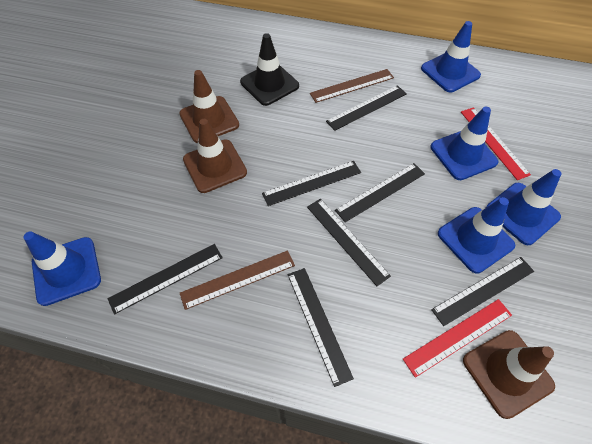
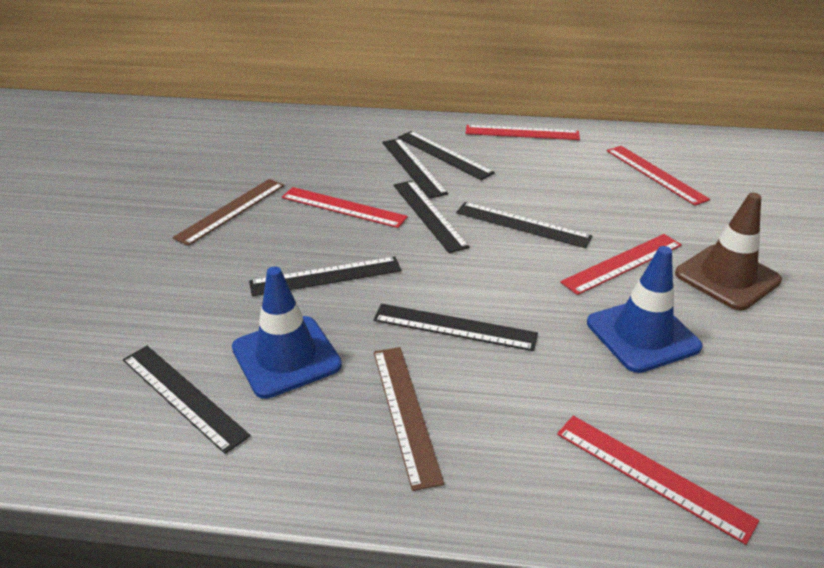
black traffic cone: [240,33,299,106] = 1 -> none = 0
blue traffic cone: [24,231,101,306] [421,21,481,92] [431,107,498,180] [438,197,515,273] [486,169,561,245] = 5 -> [232,267,342,399] [587,246,702,373] = 2
brown traffic cone: [179,70,239,143] [183,119,247,193] [463,330,555,419] = 3 -> [675,193,782,310] = 1
red ruler: [403,299,512,378] [461,108,531,180] = 2 -> [282,187,408,228] [466,125,580,140] [557,416,759,545] [560,234,682,295] [607,146,710,206] = 5

